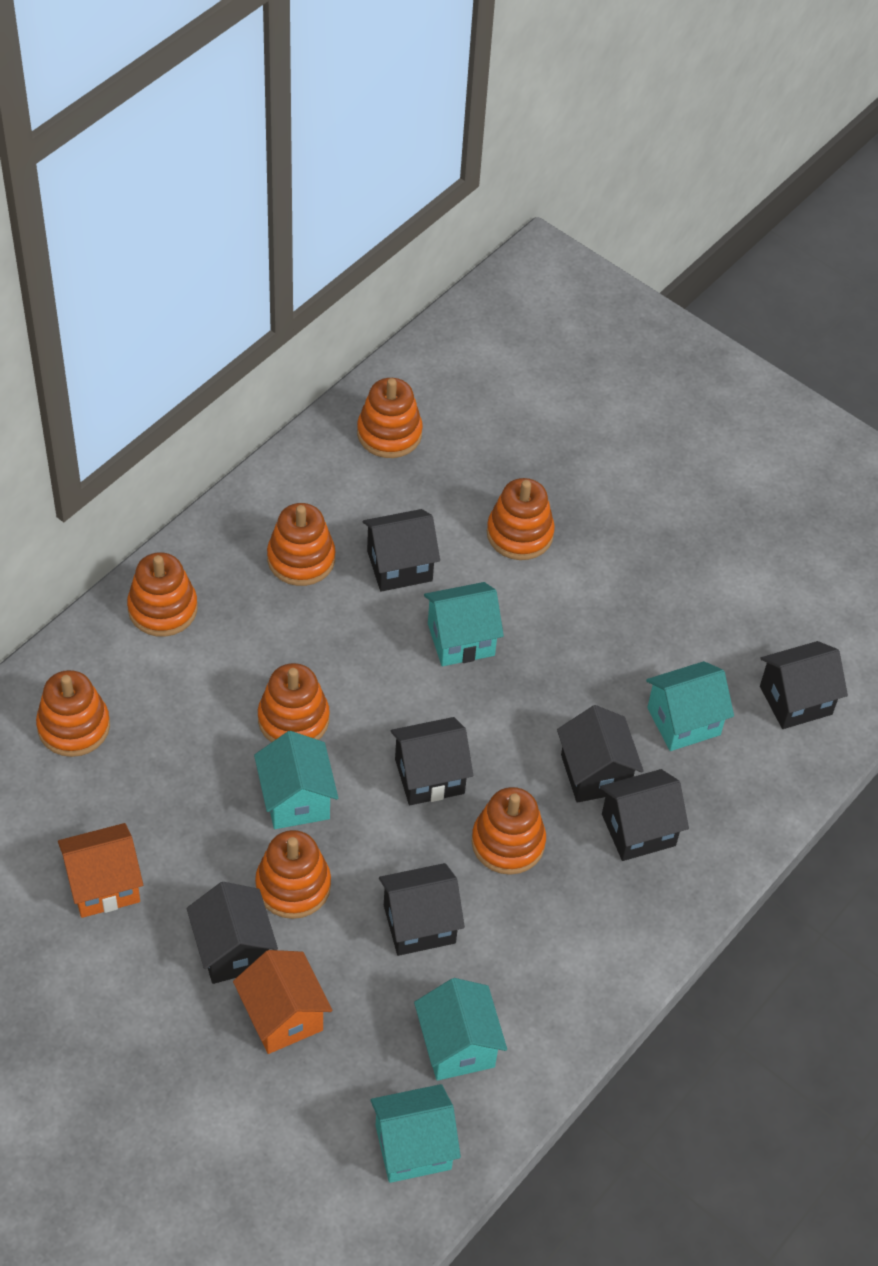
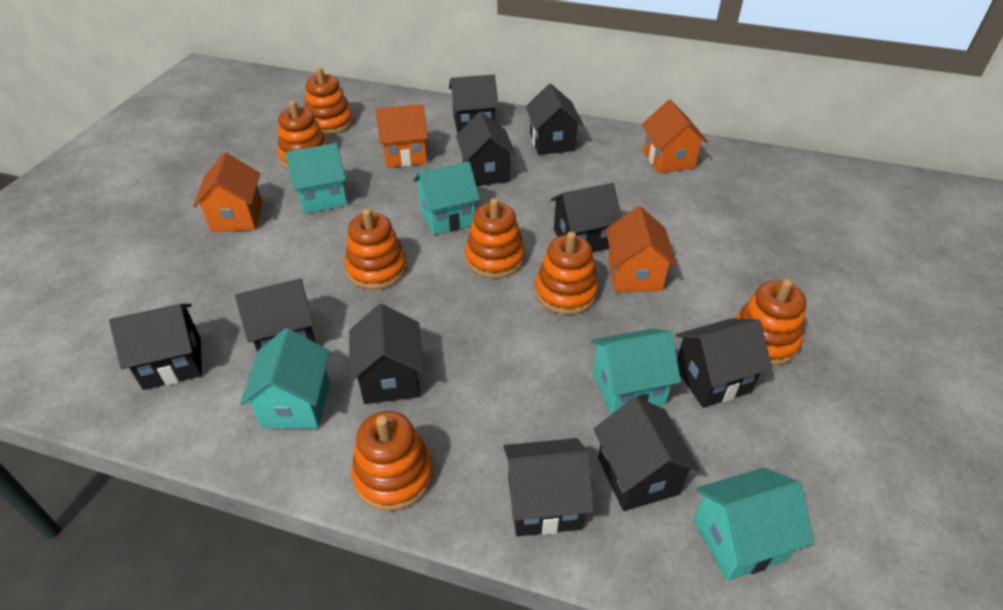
black house: [187,882,278,984] [363,509,440,592] [379,863,465,956] [391,717,473,805] [557,705,644,803] [600,769,689,861] [760,641,848,729] = 7 -> [109,304,202,390] [235,279,315,353] [349,304,424,404] [449,74,499,134] [456,112,516,186] [503,438,594,536] [525,84,583,155] [551,183,622,252] [594,397,700,511] [676,318,772,408] = 10
orange house: [58,823,143,918] [233,950,332,1054] = 2 -> [193,153,263,232] [375,104,428,168] [606,206,677,292] [642,100,708,174] = 4
orange stacking toy: [36,670,110,757] [127,552,198,637] [255,830,331,919] [258,663,330,743] [267,503,335,586] [357,378,423,458] [472,787,546,875] [487,478,555,560] = 8 -> [278,101,328,170] [305,68,353,135] [345,208,407,290] [352,411,433,511] [465,198,525,278] [535,231,599,315] [735,279,806,366] = 7

